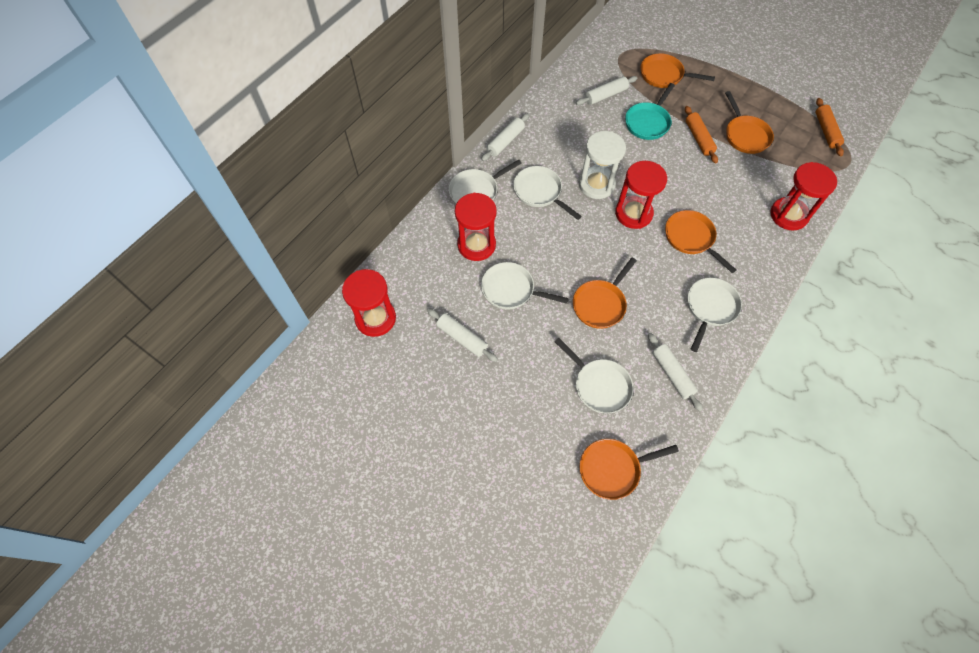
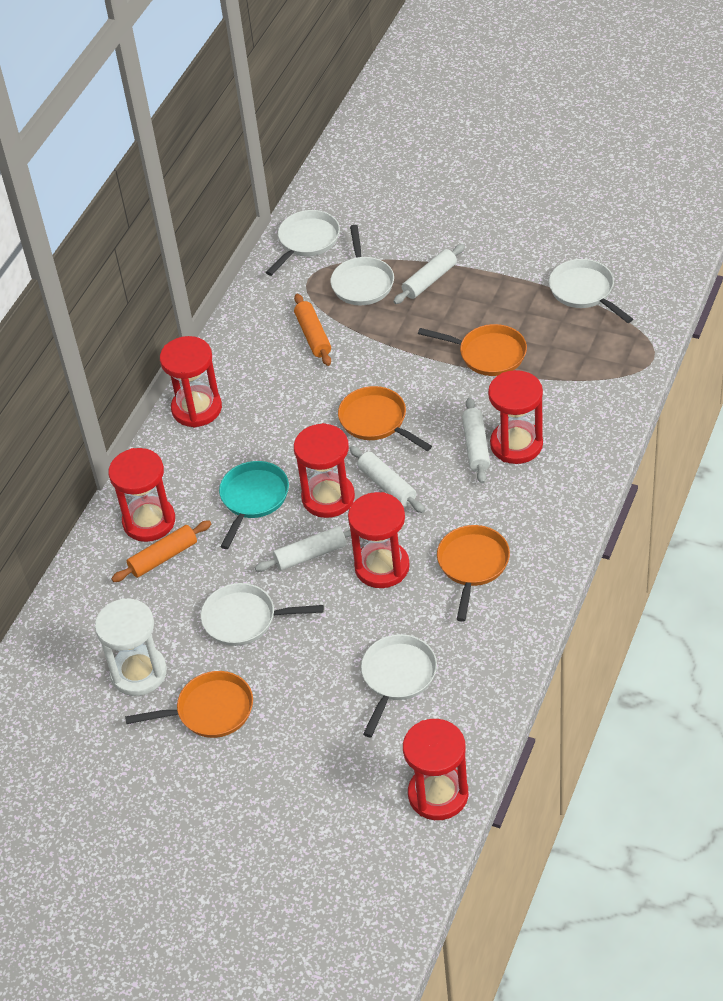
orange pan: [573,257,637,329] [580,439,679,500] [641,53,715,88] [665,210,736,273] [725,91,774,154] = 5 -> [125,671,253,738] [338,386,432,451] [418,324,527,376] [437,525,510,622] = 4
red hourglass: [342,269,396,337] [455,193,497,261] [615,161,667,229] [770,162,837,231] = 4 -> [108,448,175,542] [160,336,222,428] [294,423,355,518] [348,492,410,588] [403,719,468,820] [488,370,543,464] = 6

